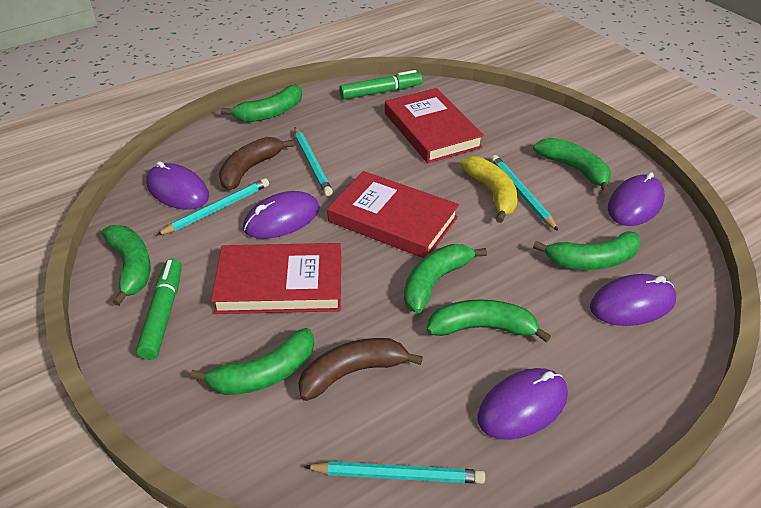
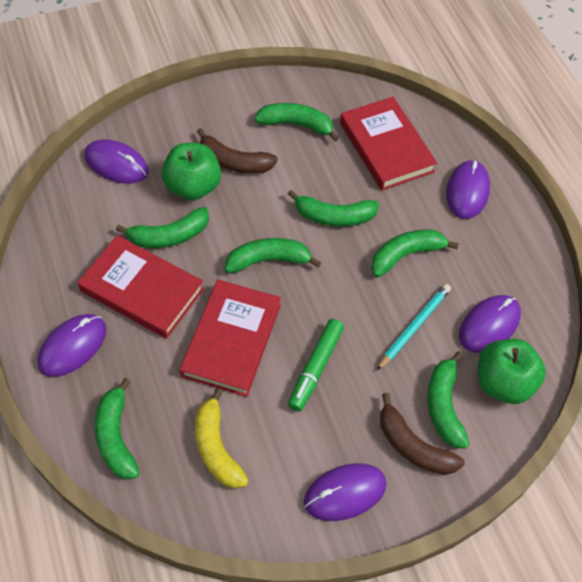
green apple: none = 0 -> [161,143,221,200] [478,339,546,404] = 2
green marker: [136,259,182,360] [339,70,423,100] = 2 -> [288,319,344,412] = 1
turquoise pencil: [156,178,269,236] [294,127,333,196] [304,461,485,484] [491,155,558,231] = 4 -> [377,284,451,370] = 1

